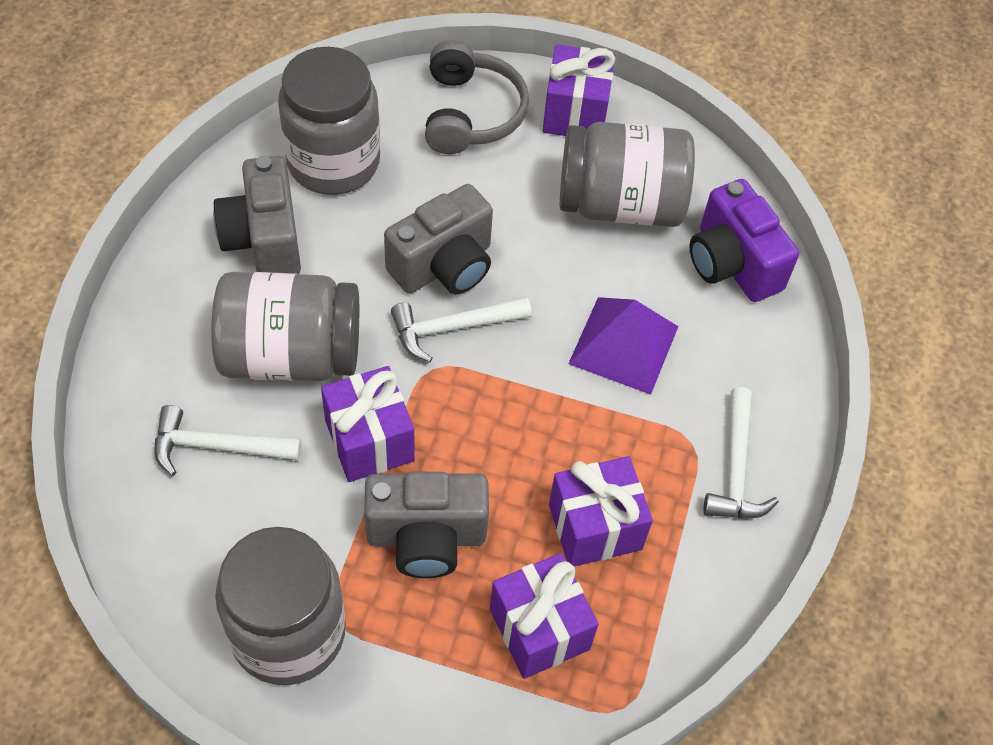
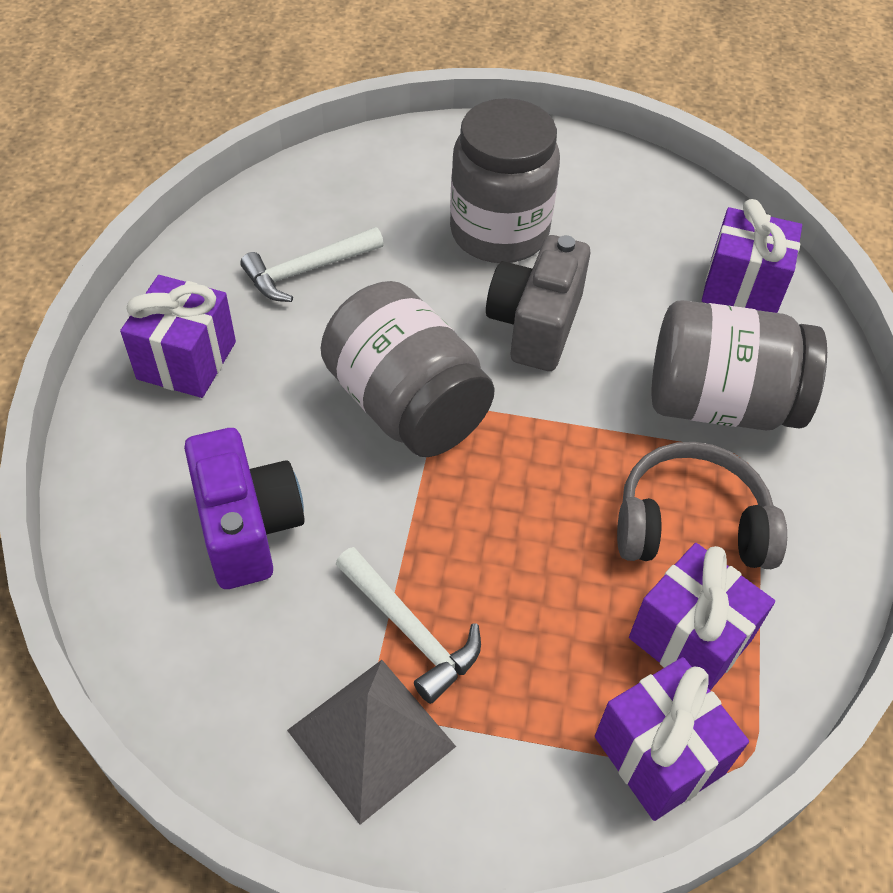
grey camera: [213,156,301,274] [364,472,489,578] [384,184,493,294] = 3 -> [486,235,590,371] = 1
grey jar: [211,272,359,381] [215,527,346,685] [278,47,380,195] [560,122,695,227] = 4 -> [321,281,495,457] [450,98,560,263] [652,300,827,430] = 3
grey pyramid: none = 0 -> [287,660,456,825] = 1
purple pyramid: [568,297,678,395] = 1 -> none = 0
white hammer: [154,405,302,476] [391,297,532,362] [703,387,779,518] = 3 -> [240,227,384,302] [335,547,481,704] = 2

